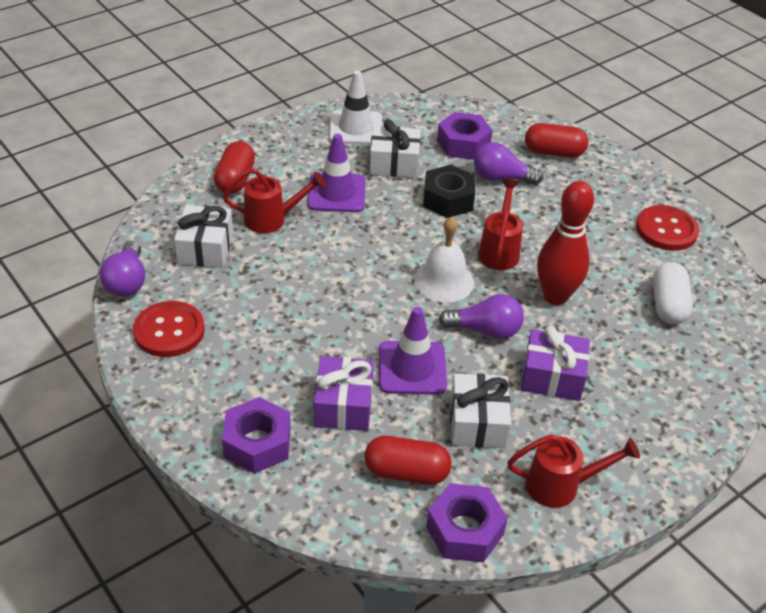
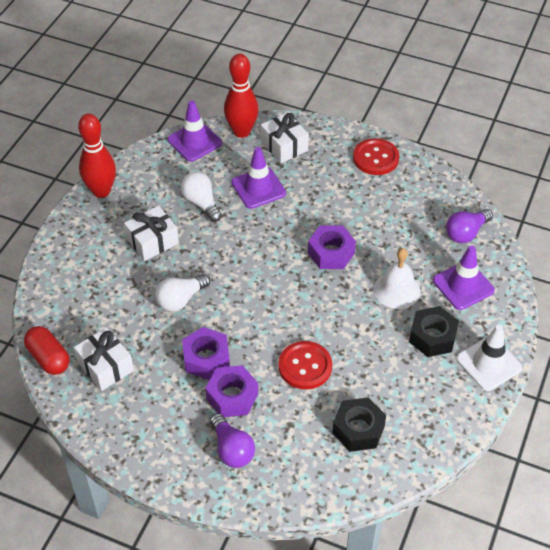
black nut: [423,165,476,218] = 1 -> [332,397,386,452] [409,306,459,357] = 2
purple gift: [314,356,374,431] [521,326,590,401] = 2 -> none = 0
purple light bulb: [100,241,145,297] [439,294,524,339] [474,142,543,185] = 3 -> [210,413,255,468] [446,209,493,243] = 2
purple traffic cone: [307,134,366,212] [379,307,447,395] = 2 -> [168,100,222,162] [231,147,286,209] [433,245,495,310] = 3
red bowling pin: [537,181,594,305] = 1 -> [78,114,116,198] [224,54,259,138] = 2
red capsule: [214,141,255,194] [364,436,452,485] [525,123,588,158] = 3 -> [24,326,70,375] = 1
red watering can: [223,168,326,233] [478,179,523,270] [507,435,640,508] = 3 -> none = 0
white capsule: [653,262,693,324] = 1 -> none = 0
white light bulb: none = 0 -> [155,274,210,311] [181,172,222,222] = 2

